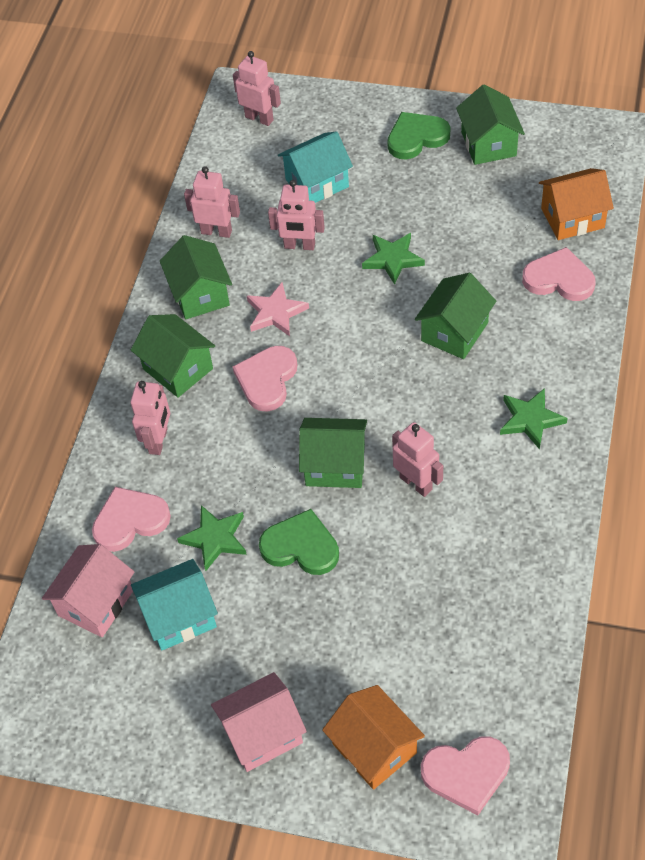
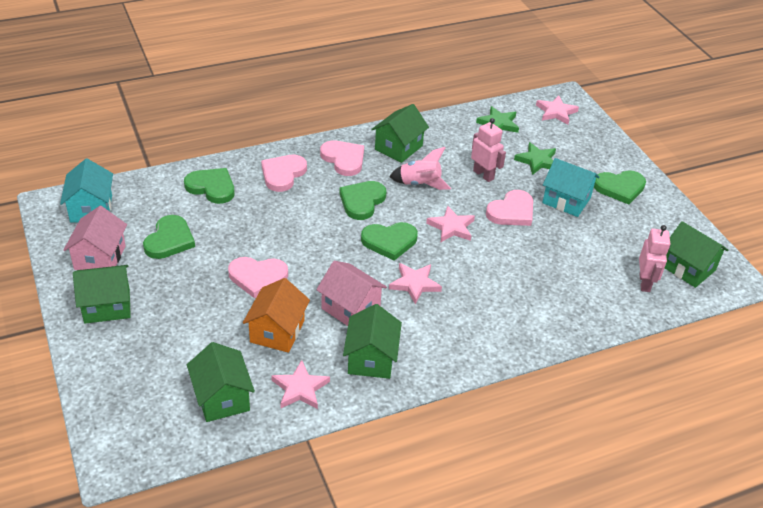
green heart: [259,509,339,575] [388,112,450,159] = 2 -> [143,215,195,259] [184,168,235,204] [339,181,387,220] [361,222,418,261] [594,170,646,204] = 5
green star: [177,505,247,571] [362,233,425,285] [500,388,568,450] = 3 -> [476,106,519,133] [514,142,556,175] = 2
orange house: [322,685,425,790] [539,168,614,240] = 2 -> [243,278,310,353] = 1
pink robot: [130,381,170,455] [184,166,240,238] [233,51,281,126] [268,180,325,250] [392,422,443,497] = 5 -> [471,118,506,182] [639,225,670,292] = 2
pink rocket: none = 0 -> [389,147,451,190] = 1
pink star: [247,282,309,336] = 1 -> [271,360,330,409] [389,263,442,304] [426,206,475,242] [536,96,579,124] = 4

